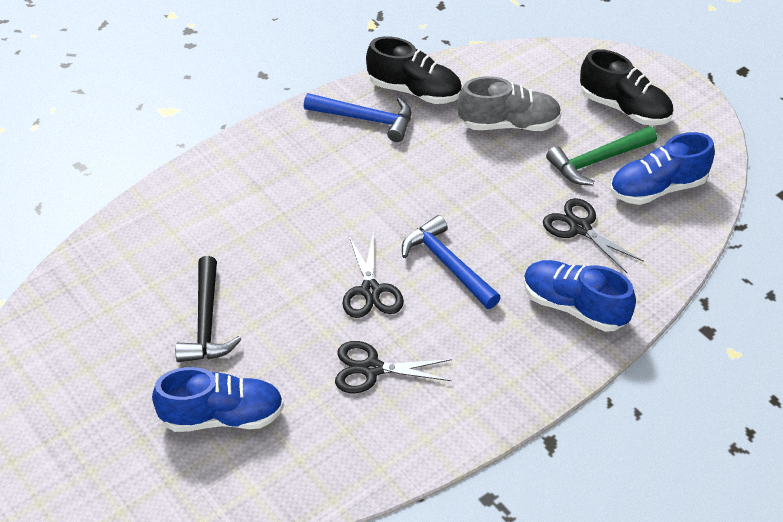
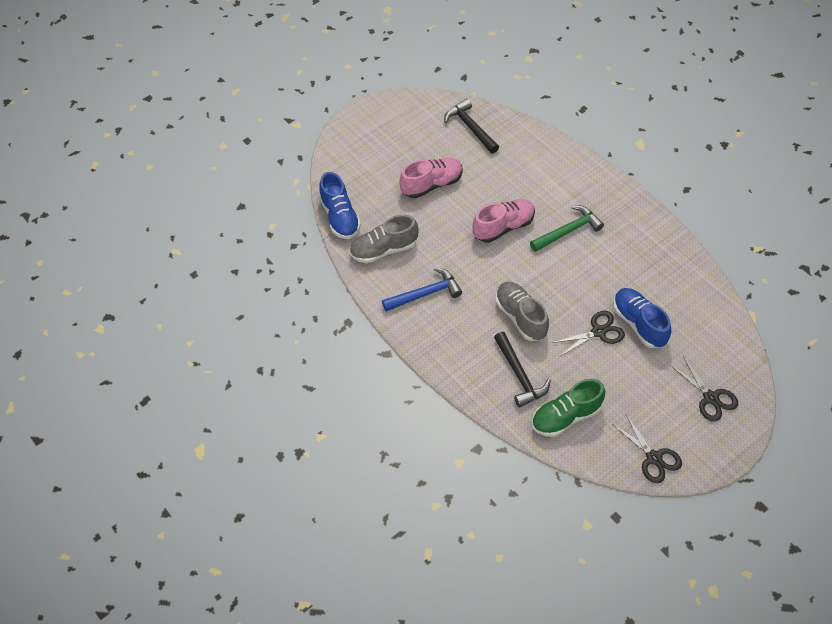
black hammer: [175,256,242,362] = 1 -> [444,99,499,154] [494,332,551,408] = 2
black shoe: [366,36,462,104] [580,49,673,126] = 2 -> none = 0
blue hammer: [304,93,411,142] [402,215,501,309] = 2 -> [382,267,462,312] = 1
blue shoe: [152,367,284,432] [523,260,636,332] [610,132,715,205] = 3 -> [319,172,361,239] [613,288,671,348] = 2
green shoe: none = 0 -> [532,379,605,437] = 1
grey shoe: [458,76,562,131] = 1 -> [350,214,419,263] [496,282,549,341] = 2
pink shoe: none = 0 -> [399,158,463,198] [472,199,535,243] = 2

